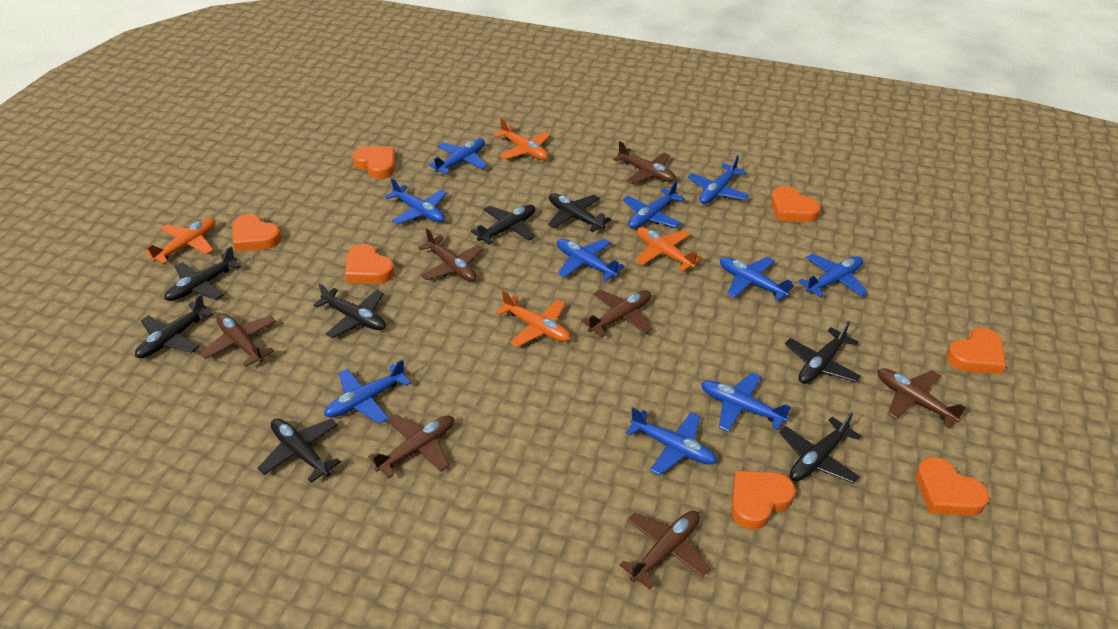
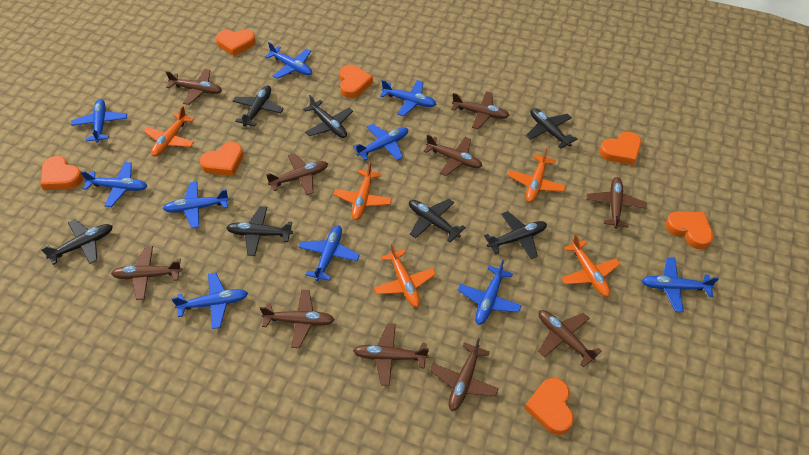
black plane: [135,294,213,358] [164,246,241,301] [258,418,341,483] [313,283,386,338] [471,205,535,244] [548,193,611,232] [779,412,861,483] [785,321,861,384] = 8 -> [41,219,113,265] [226,206,293,256] [233,86,284,127] [303,95,353,138] [409,199,466,242] [484,211,547,259] [526,108,577,149] = 7
brown plane: [200,313,276,367] [368,415,454,478] [418,228,484,281] [581,289,652,337] [613,141,676,184] [620,510,710,589] [877,368,966,428] = 7 -> [111,246,182,300] [166,69,222,105] [260,290,335,348] [266,153,328,195] [353,323,429,386] [423,134,482,176] [430,338,499,411] [451,92,510,129] [538,310,602,368] [586,177,646,229] = 10
orange plane: [145,218,216,264] [494,118,550,160] [496,290,570,347] [636,227,702,271] = 4 -> [143,106,194,157] [333,162,392,220] [374,244,436,307] [508,147,566,202] [561,234,620,297] = 5

